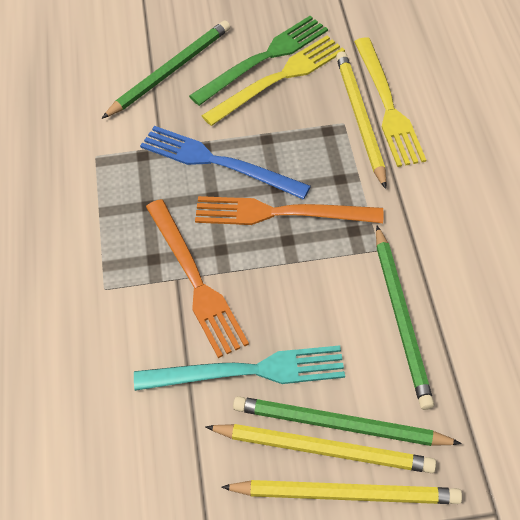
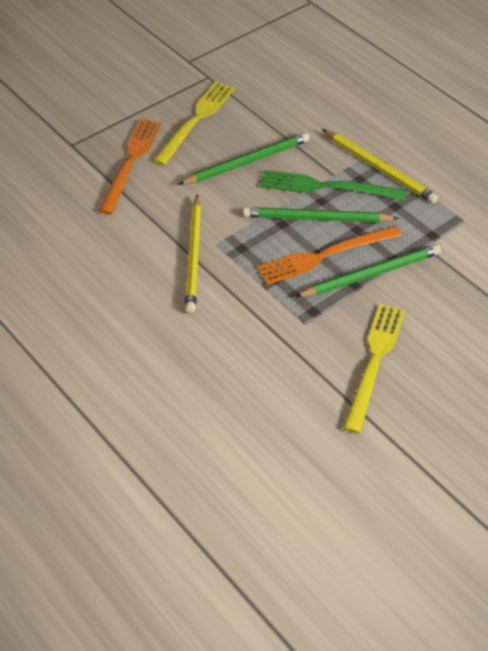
blue fork: [140,126,311,199] = 1 -> none = 0
turquoise fork: [134,345,345,391] = 1 -> none = 0
yellow pencil: [205,424,436,473] [221,480,462,504] [336,51,387,189] = 3 -> [185,195,202,313] [322,129,438,204] = 2

